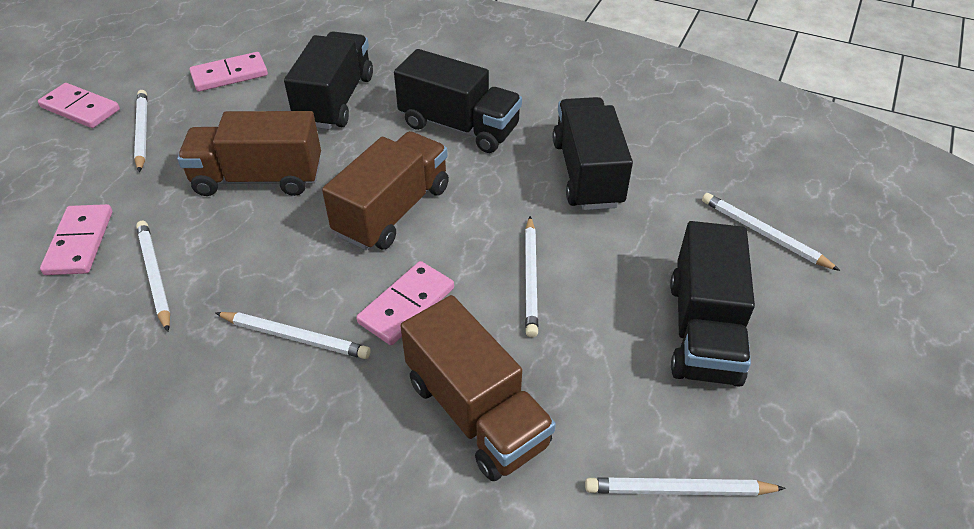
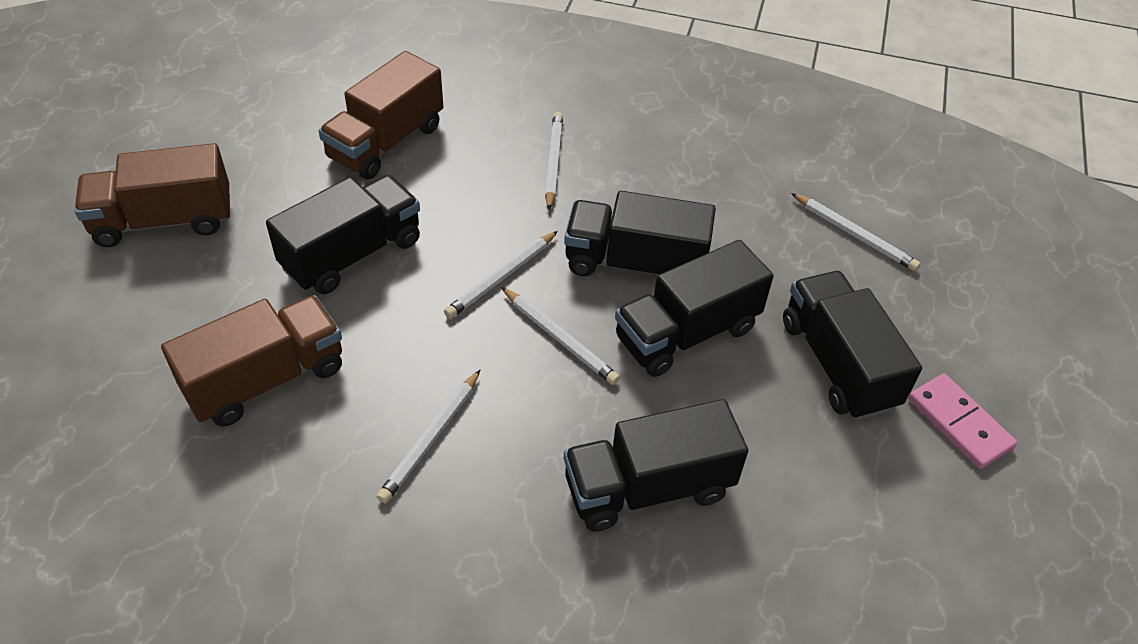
black truck: [284,31,373,129] [394,49,522,153] [553,97,633,210] [670,221,755,387] = 4 -> [266,175,420,294] [564,191,716,276] [564,399,748,532] [615,240,774,377] [783,271,922,420] = 5
pink domino: [38,83,120,128] [40,204,112,275] [190,52,268,92] [356,261,454,345] = 4 -> [908,373,1017,469] = 1
white pencil: [134,90,147,172] [136,221,170,332] [216,312,371,359] [525,216,538,338] [585,477,786,496] [702,193,840,271] = 6 -> [377,370,480,503] [444,231,558,319] [501,287,620,385] [545,112,563,210] [791,193,921,271] = 5

